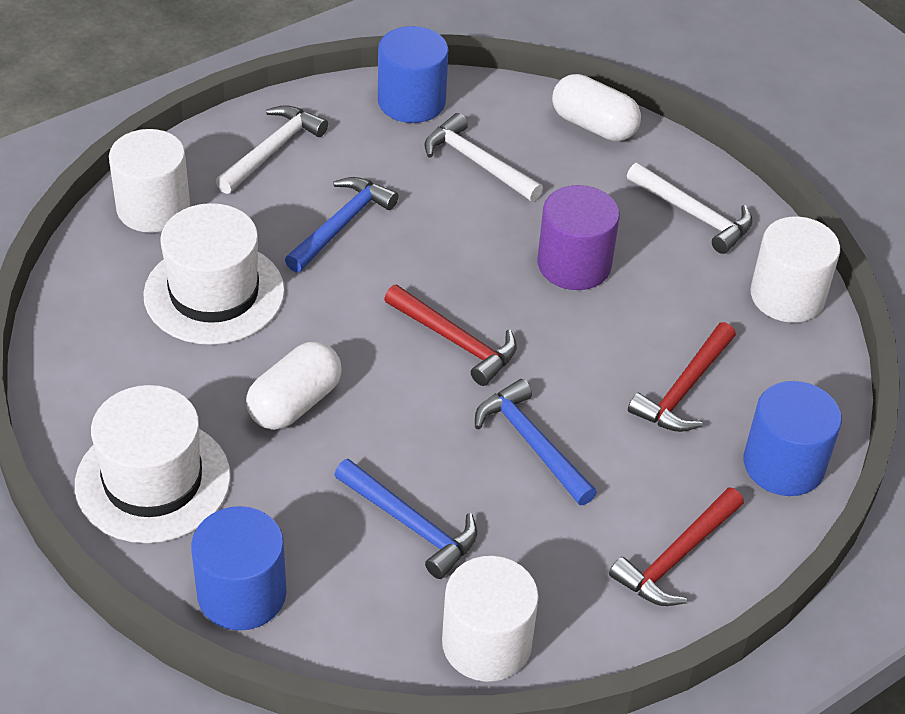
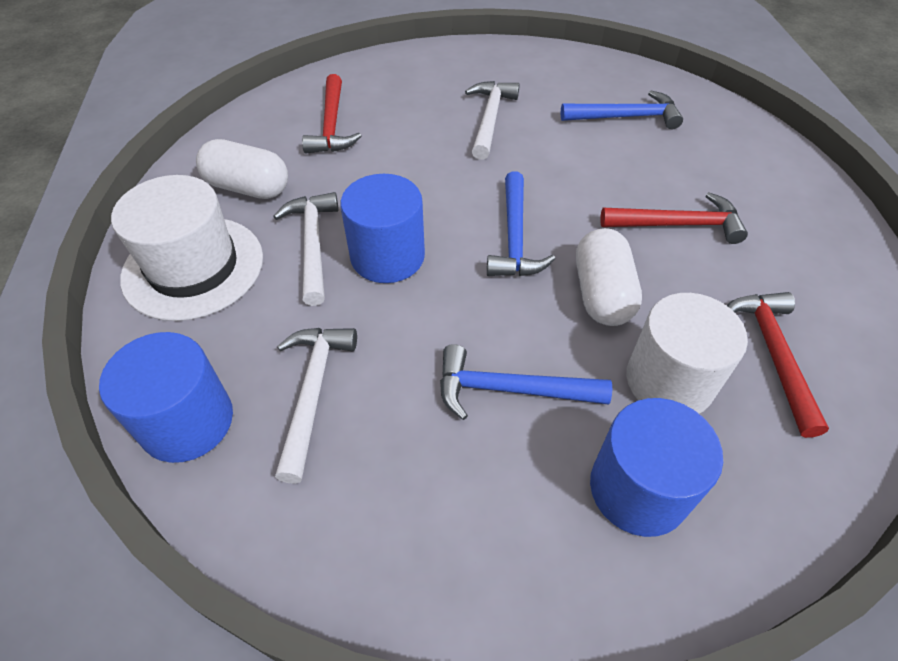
purple cylinder: [538,185,620,290] = 1 -> none = 0
white cylinder: [109,129,190,233] [442,556,539,682] [750,216,840,323] = 3 -> [626,293,748,413] = 1
white hat: [75,385,231,543] [143,203,285,345] = 2 -> [111,175,263,321] = 1

